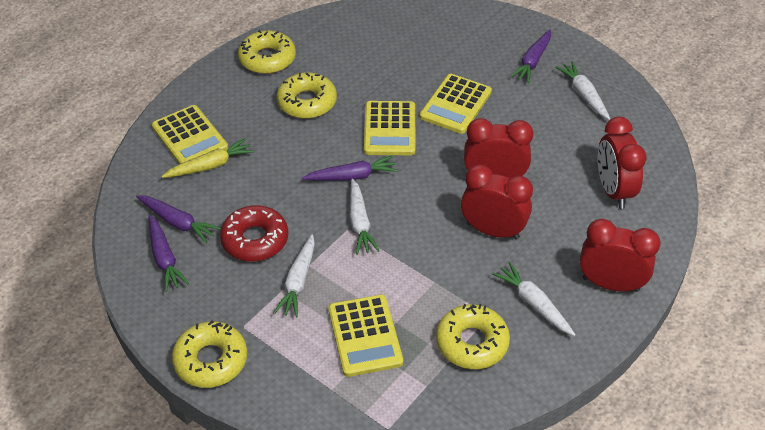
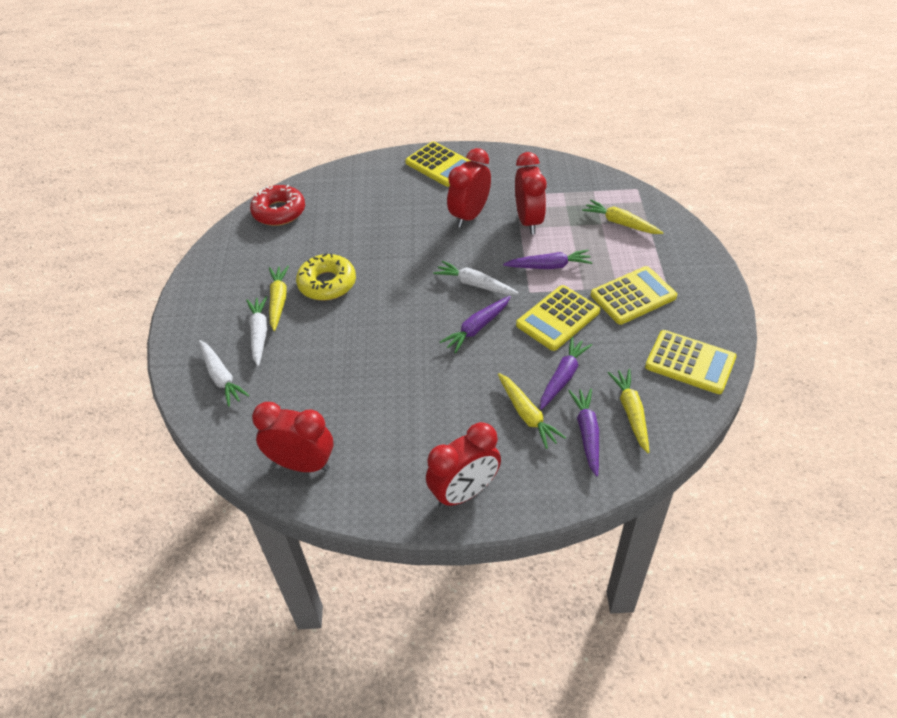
white carrot: [274,234,315,318] [350,179,380,255] [492,262,576,336] [555,61,610,120] = 4 -> [199,340,250,407] [246,296,267,366] [433,261,519,295] = 3
yellow carrot: [161,138,254,178] = 1 -> [269,266,289,331] [498,373,566,449] [582,200,664,234] [608,369,650,453] = 4
yellow donut: [172,320,247,388] [238,30,296,74] [277,72,337,119] [436,304,510,369] = 4 -> [296,253,356,301] = 1

